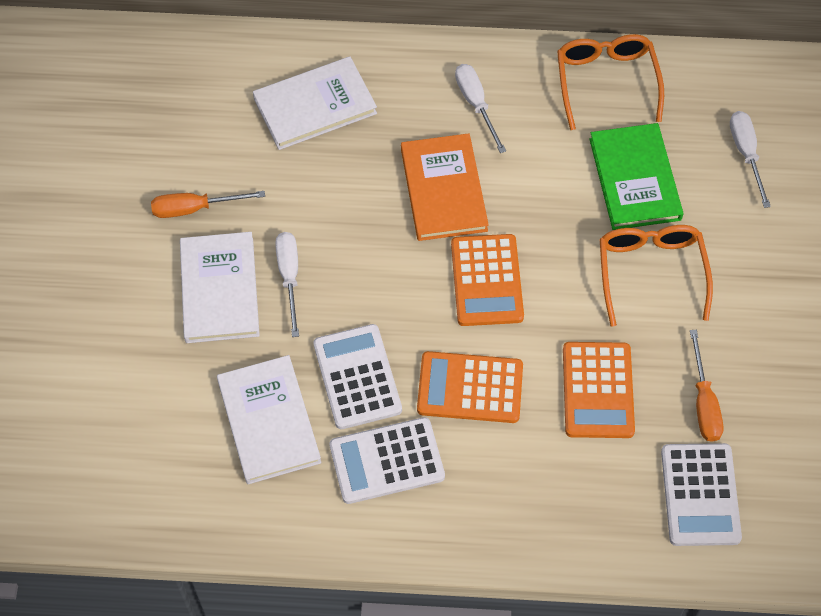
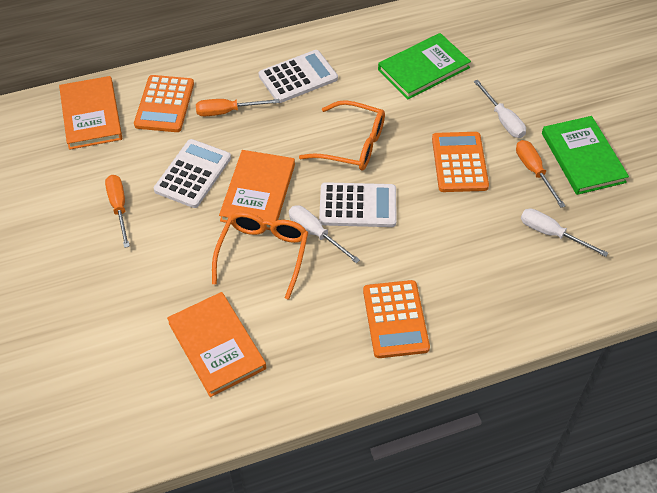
green book: [589,123,684,230] = 1 -> [378,33,471,99] [542,116,629,195] = 2
orange book: [401,133,489,241] = 1 -> [59,76,122,150] [167,292,266,397] [219,150,295,230] = 3
orange screwdriver: [151,191,265,218] [690,330,723,442] = 2 -> [105,175,130,248] [196,99,280,116] [516,140,565,208] = 3
white book: [180,232,260,343] [217,355,321,484] [253,56,377,150] = 3 -> none = 0

